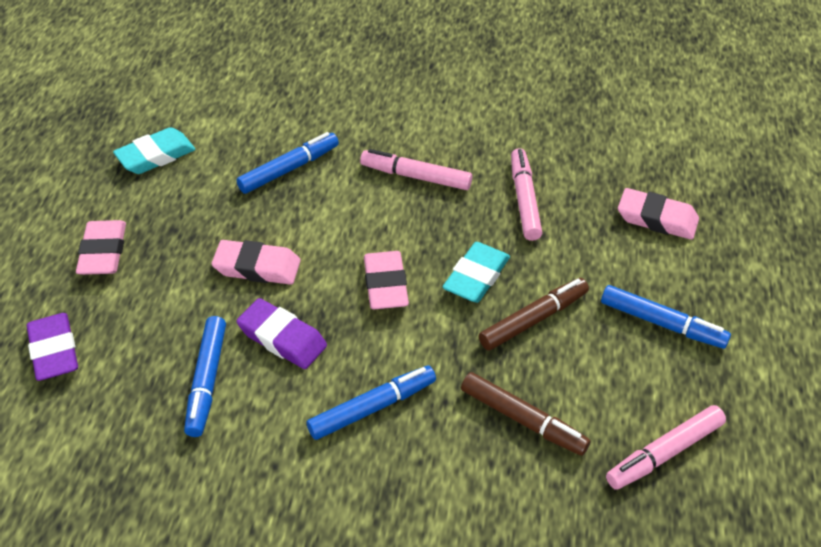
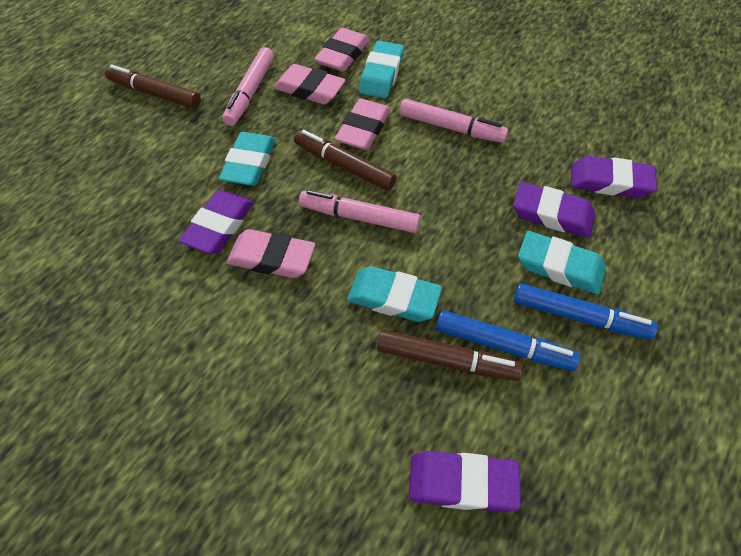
blue marker: [184,316,226,437] [236,132,339,194] [307,365,436,440] [601,285,731,349] = 4 -> [436,310,580,371] [513,283,658,340] = 2
brown marker: [461,372,591,456] [479,278,589,351] = 2 -> [105,65,201,109] [294,130,397,191] [377,330,523,381] = 3
purple eraser: [27,313,78,381] [236,298,327,369] = 2 -> [179,190,254,254] [409,451,521,512] [513,182,595,238] [571,156,657,198] = 4
turquoise eraser: [113,127,196,174] [443,242,510,303] = 2 -> [219,132,275,186] [347,266,442,322] [359,41,404,98] [518,231,606,294] = 4

